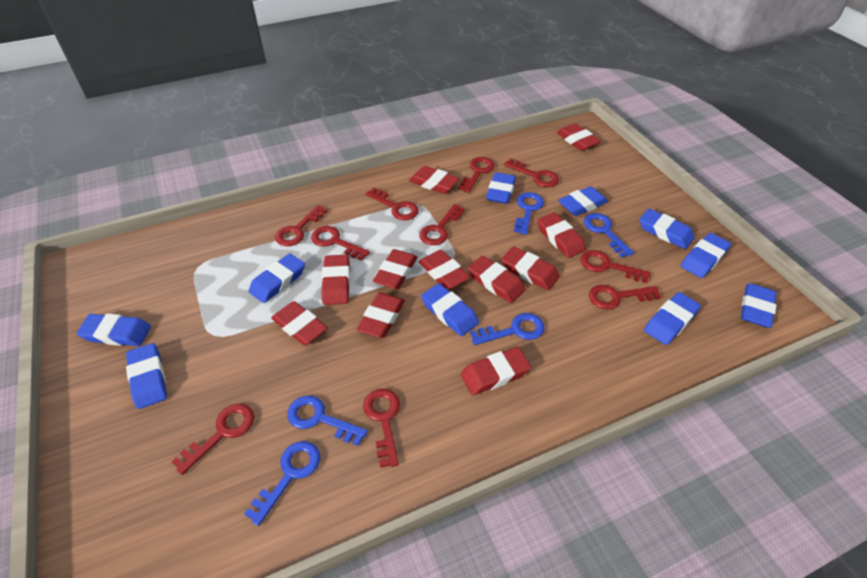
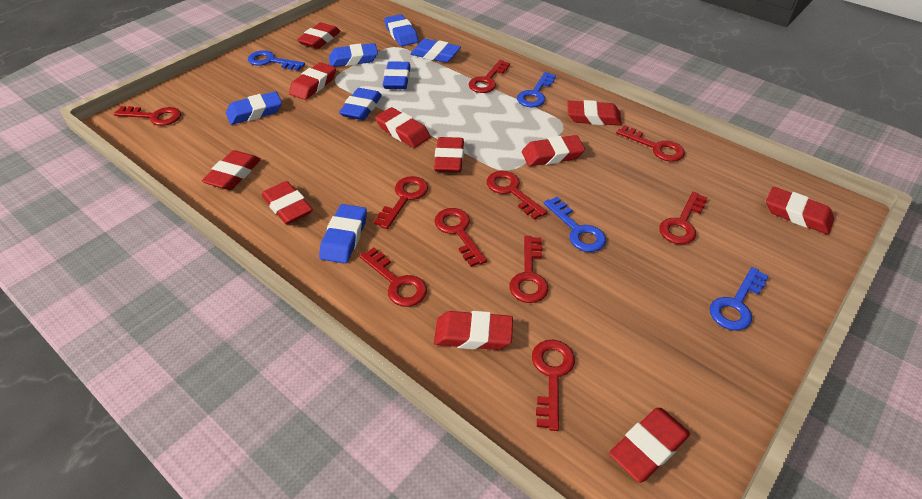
blue eraser: [77,314,151,346] [126,343,167,409] [249,253,305,303] [421,283,479,336] [486,172,516,204] [558,186,608,216] [639,209,695,249] [644,292,701,345] [681,233,731,278] [741,283,776,328] = 10 -> [226,91,282,125] [319,204,367,264] [329,43,378,67] [339,88,382,120] [383,61,411,89] [384,14,419,46] [410,39,461,63] = 7
blue key: [244,441,320,526] [287,396,368,446] [470,313,545,345] [514,192,544,235] [584,213,634,257] = 5 -> [248,50,305,70] [517,72,556,107] [544,197,606,252] [710,267,769,331] = 4

